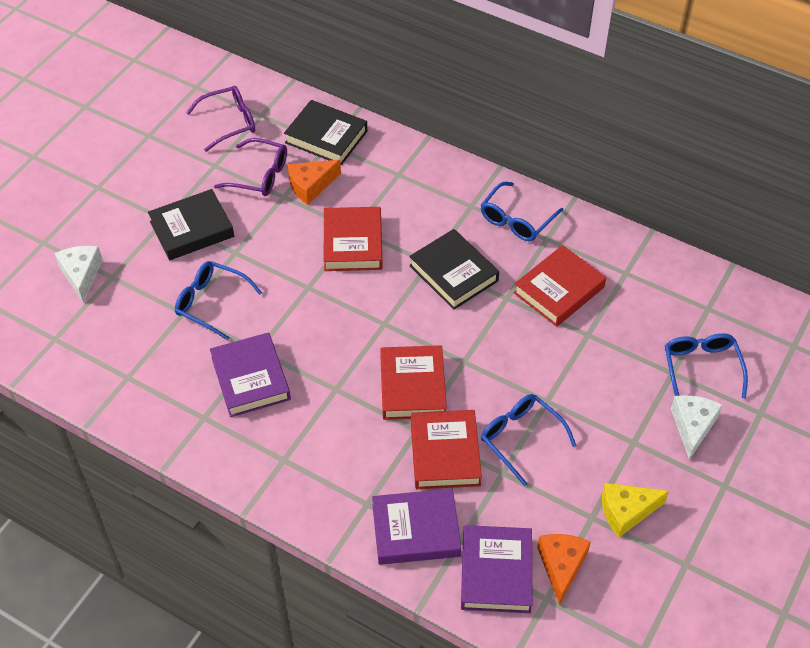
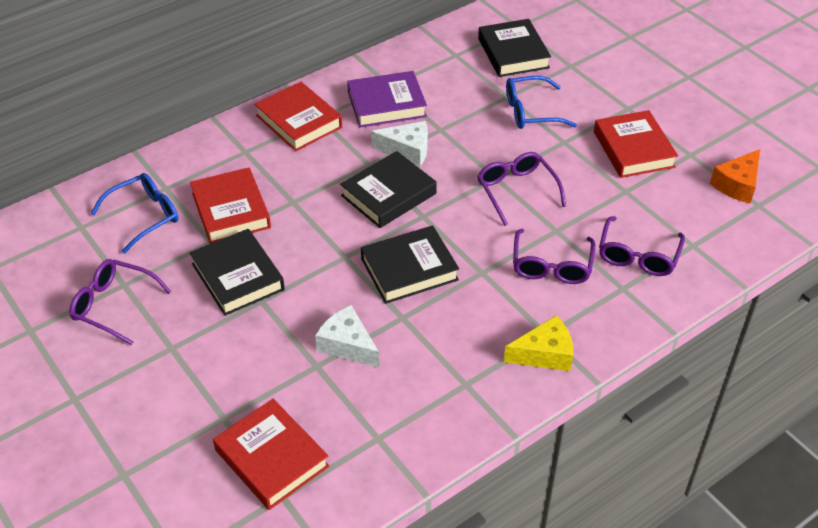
black book: [148,189,234,260] [284,100,367,165] [409,229,499,310] = 3 -> [190,229,285,316] [340,151,437,228] [361,225,459,304] [478,19,551,77] = 4
blue glasses: [175,261,262,340] [481,182,563,241] [481,394,576,486] [665,333,748,398] = 4 -> [91,173,178,254] [506,76,577,129] = 2
orange cheese: [287,160,341,205] [537,534,591,606] = 2 -> [710,149,760,204] = 1
purple book: [210,333,291,417] [372,489,461,565] [461,525,532,613] = 3 -> [347,71,427,128] = 1
purple glasses: [186,86,255,152] [214,138,287,196] = 2 -> [69,259,171,345] [477,152,566,226] [513,229,595,284] [599,216,685,276] = 4

